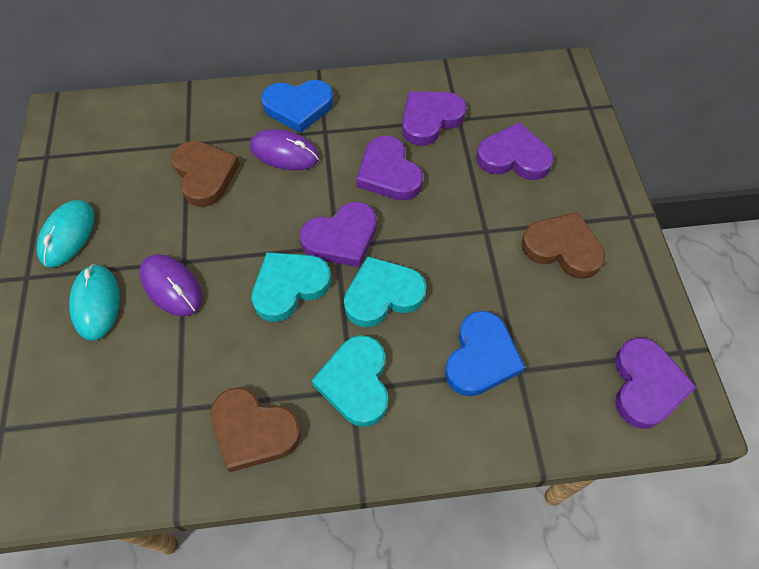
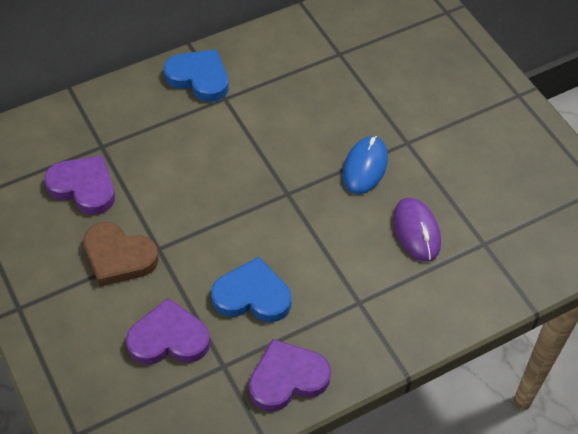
blue mouse: none = 0 -> [342,136,388,194] = 1
brown heart: [172,141,240,207] [211,387,301,472] [521,212,605,279] = 3 -> [83,222,159,286] = 1
purple heart: [300,202,377,267] [356,136,423,201] [402,91,467,146] [476,122,554,180] [615,338,697,429] = 5 -> [44,155,115,215] [126,298,210,365] [249,339,331,412] = 3
purple mouse: [139,254,202,316] [250,129,320,170] = 2 -> [393,198,441,262] = 1
turquoise heart: [252,252,331,322] [312,335,388,427] [344,256,427,327] = 3 -> none = 0
turquoise mouse: [37,200,95,267] [69,264,120,341] = 2 -> none = 0

